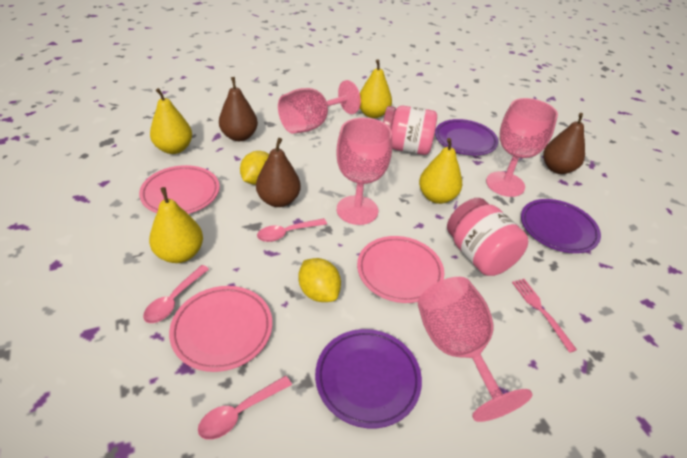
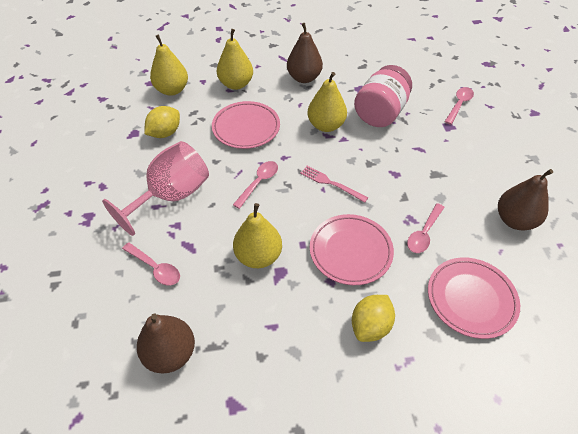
pink goblet: [278,80,361,134] [337,118,392,225] [418,277,533,422] [486,98,558,197] = 4 -> [102,141,209,236] = 1
pink jar: [383,106,437,155] [447,198,528,276] = 2 -> [354,65,412,127] = 1
pink spoon: [143,265,209,323] [198,376,292,440] [257,218,327,242] = 3 -> [122,242,180,285] [233,161,278,209] [407,203,445,253] [445,87,474,125] = 4
purple plate: [315,329,422,428] [435,119,498,155] [521,199,601,253] = 3 -> none = 0

